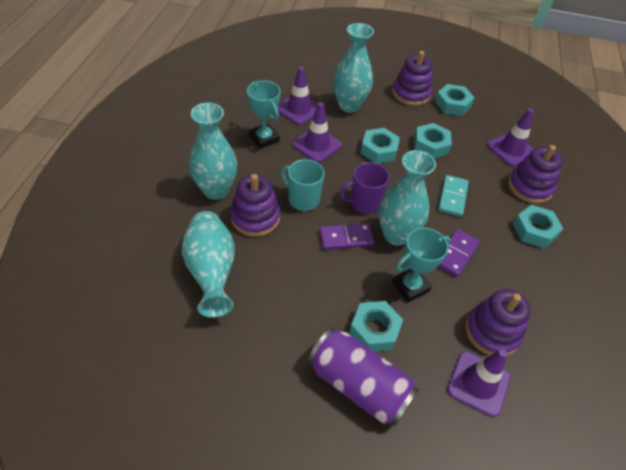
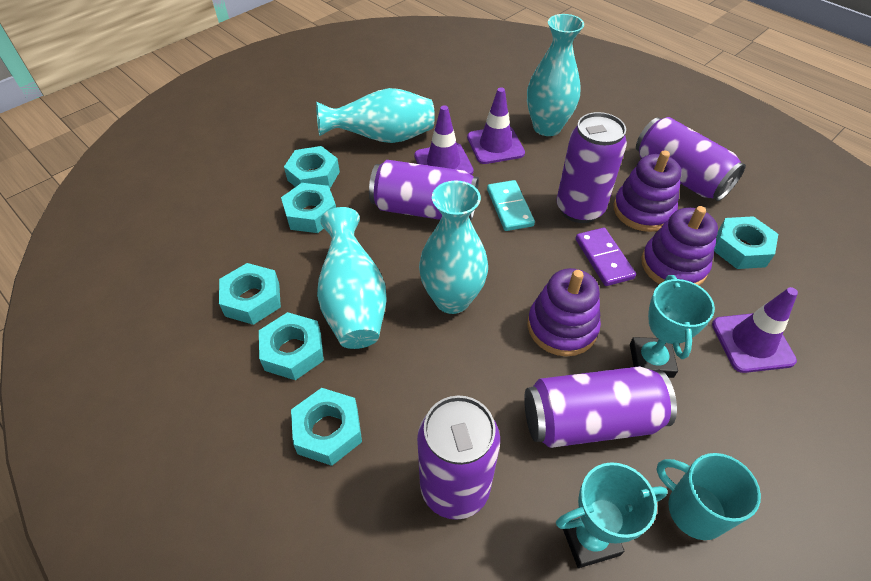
purple can: [308,327,419,426] = 1 -> [369,160,479,220] [417,396,500,520] [524,366,677,448] [557,112,627,223] [636,117,746,201] = 5
purple domino: [319,223,375,250] [438,229,480,277] = 2 -> [576,228,636,286] = 1
purple mug: [339,162,390,214] = 1 -> none = 0
purple stacking toy: [230,174,280,237] [392,51,432,106] [465,289,531,356] [508,145,563,204] = 4 -> [527,268,601,356] [614,150,681,232] [641,206,718,285] = 3
purple traffic cone: [277,67,318,125] [292,102,342,163] [447,349,511,417] [487,109,534,167] = 4 -> [414,105,474,175] [467,87,525,164] [712,287,798,373] = 3
turquoise nut: [349,301,403,351] [361,128,400,164] [414,123,452,158] [435,84,475,116] [513,205,563,248] = 5 -> [219,263,281,325] [259,312,324,380] [281,183,336,233] [284,146,340,188] [291,388,362,466] [714,216,778,269] = 6

